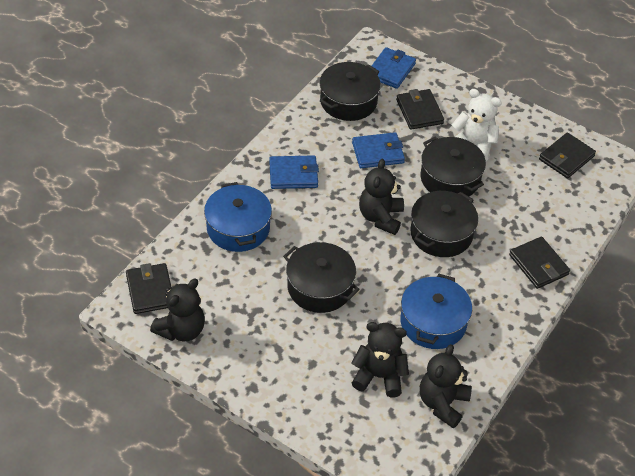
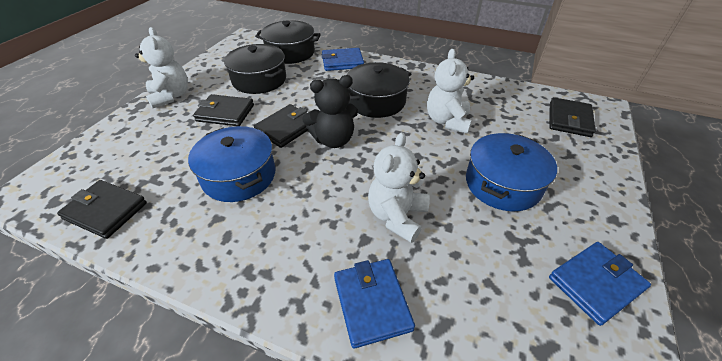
black pot: [283,242,360,313] [320,62,381,121] [410,191,478,257] [421,136,486,196] = 4 -> [224,44,286,94] [255,20,321,64] [347,62,411,118] = 3
black teddy bear: [150,279,205,342] [351,322,409,398] [359,159,404,235] [420,344,472,428] = 4 -> [302,75,358,148] = 1
white teddy bear: [452,89,502,161] = 1 -> [135,27,188,108] [368,132,430,243] [427,49,474,134] = 3

